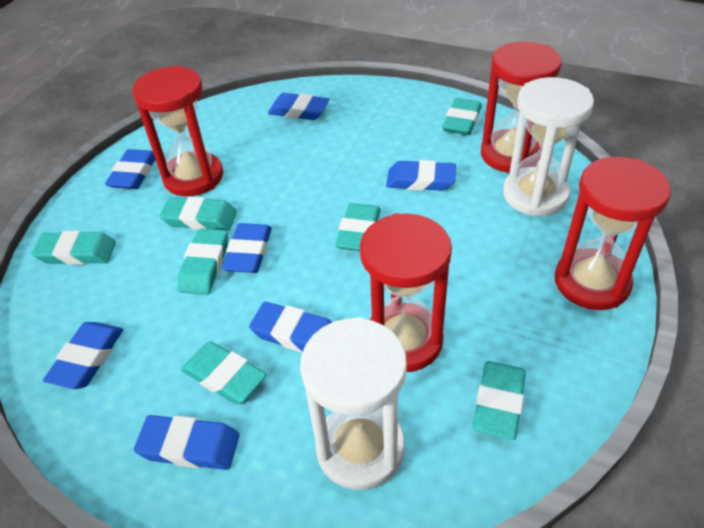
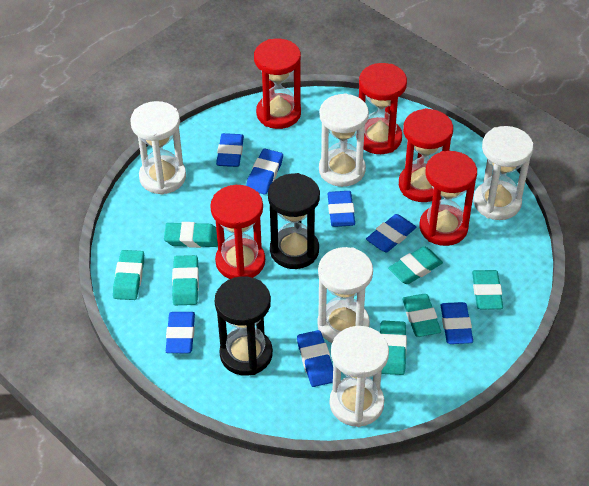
black hourglass: none = 0 -> [215,276,273,376] [268,173,320,269] = 2
red hourglass: [132,66,223,196] [360,213,452,372] [481,41,562,173] [555,157,671,310] = 4 -> [210,185,265,279] [254,39,301,129] [359,63,407,154] [399,108,453,202] [420,151,477,246] = 5
white hourglass: [300,317,407,490] [503,77,594,216] = 2 -> [130,101,186,195] [317,247,373,343] [319,93,369,187] [330,326,389,427] [473,126,533,220] = 5

